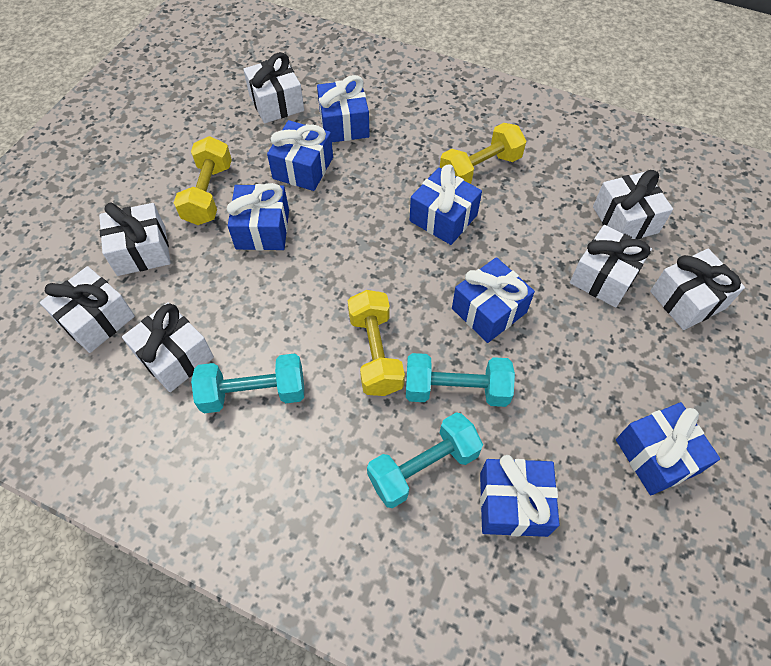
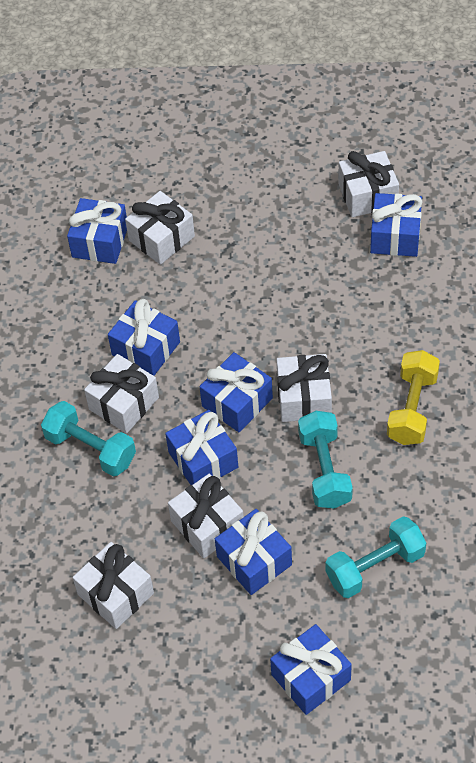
white gift: [40,266,135,353] [99,202,170,276] [122,302,214,392] [243,52,304,123] [570,225,652,307] [593,170,673,239] [650,249,745,330] = 7 -> [73,542,154,629] [84,354,159,433] [125,191,195,265] [168,474,244,558] [276,354,332,422] [338,151,399,217] = 6
yellow dumbbell: [174,136,232,225] [348,290,405,396] [440,123,526,184] = 3 -> [387,350,440,445] = 1

